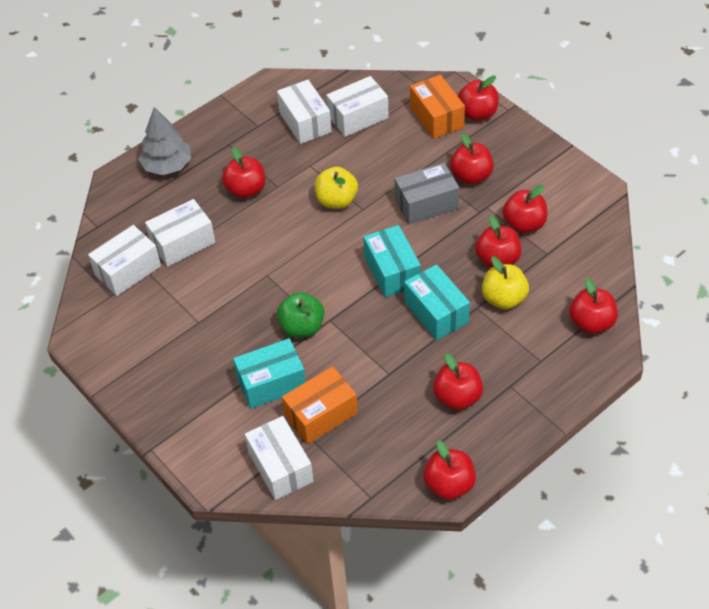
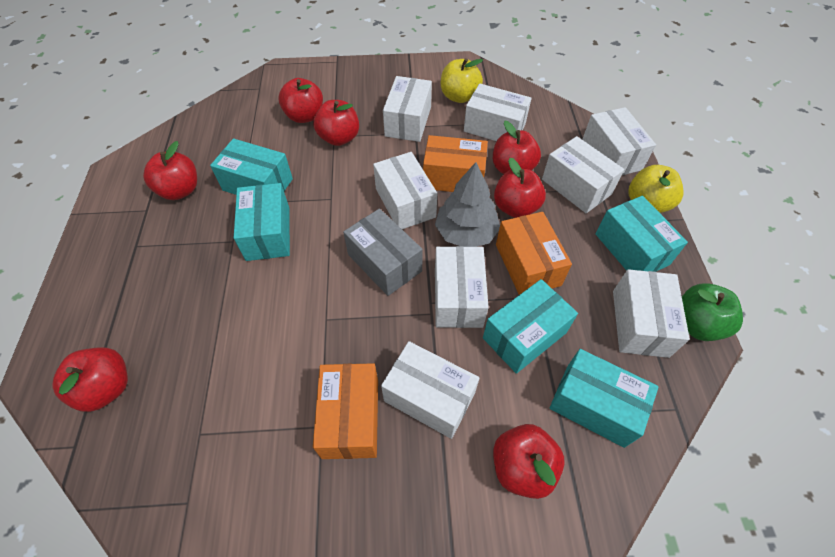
orange box: [282,366,358,444] [410,75,465,139] = 2 -> [313,363,378,459] [423,135,488,192] [496,212,572,295] = 3
red apple: [222,147,265,199] [423,440,476,500] [433,353,483,410] [450,133,494,185] [458,76,499,121] [475,215,521,268] [502,185,547,233] [569,278,618,334] = 8 -> [52,347,128,412] [143,141,197,200] [279,78,323,123] [313,100,359,146] [493,121,541,174] [493,424,565,499] [494,158,546,218] = 7
turquoise box: [233,338,306,409] [363,225,421,297] [404,264,470,340] = 3 -> [210,138,293,195] [234,183,290,261] [483,279,578,374] [550,349,659,448] [595,196,688,272] = 5
white box: [88,225,161,296] [145,199,215,267] [245,416,314,500] [277,80,332,144] [326,76,389,137] = 5 -> [373,152,437,229] [381,341,479,439] [383,76,432,142] [435,246,489,328] [464,84,532,141] [542,136,624,213] [582,107,656,175] [613,269,690,358] = 8

